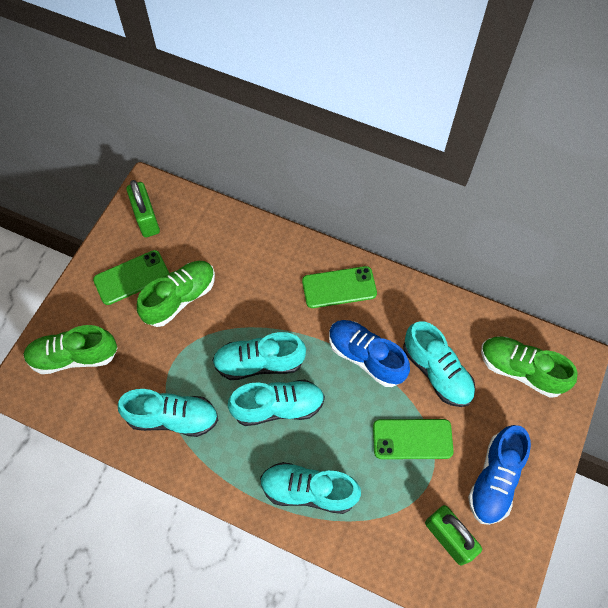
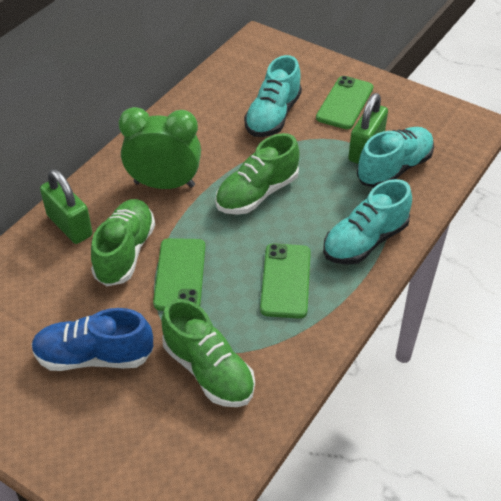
blue shoe: [329,320,410,387] [468,425,531,525] = 2 -> [31,308,153,371] = 1
green clock: none = 0 -> [119,107,201,189] = 1
turquoise shoe: [118,389,218,437] [212,332,306,380] [228,379,325,426] [260,462,361,514] [403,321,475,407] = 5 -> [244,55,302,137] [323,179,412,265] [357,127,434,188] = 3

